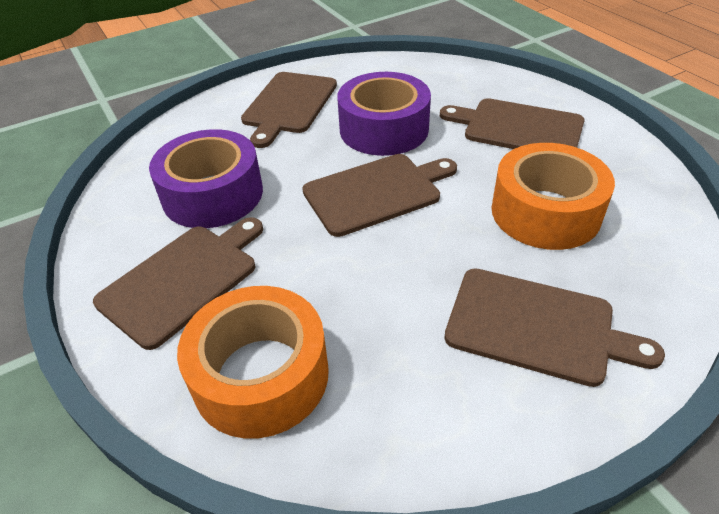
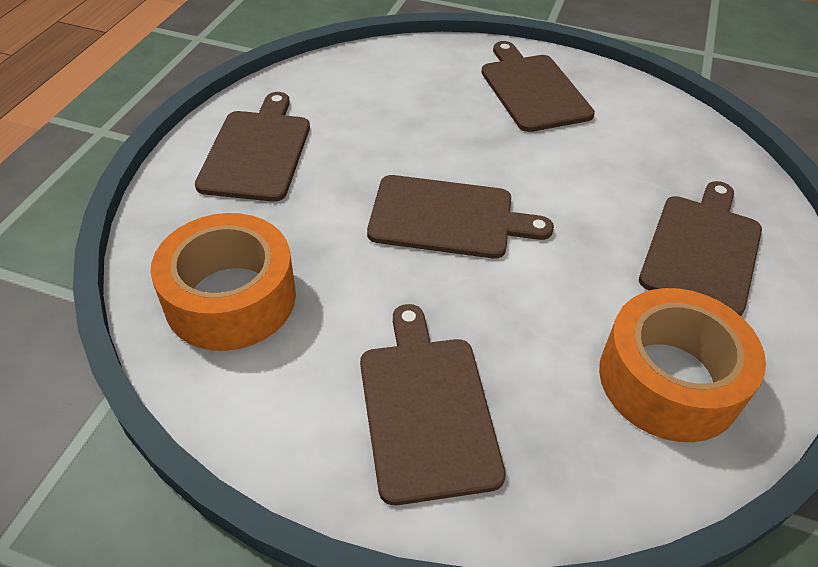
purple tape: [149,129,263,228] [337,72,431,156] = 2 -> none = 0

